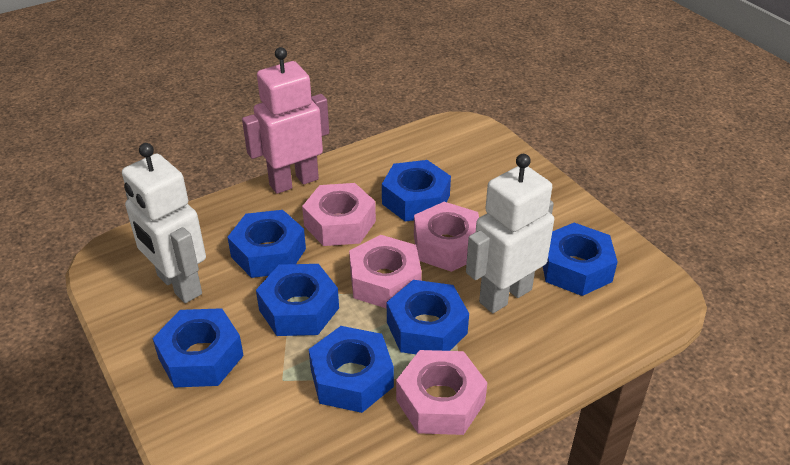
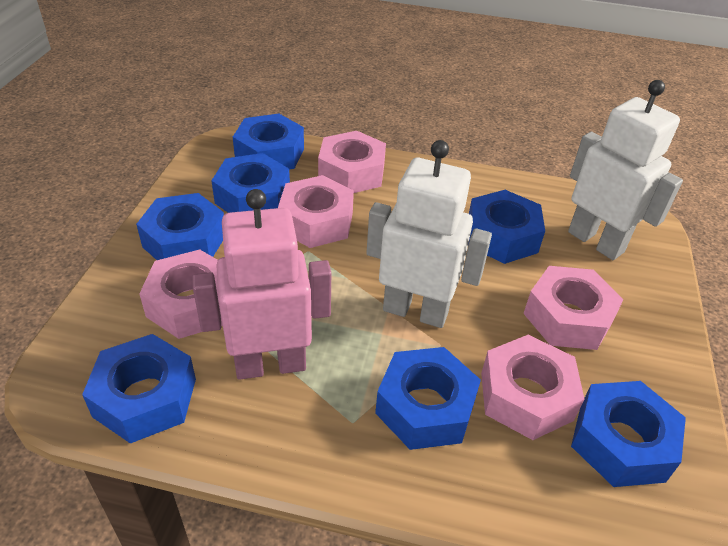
pink nut: [302,183,376,246] [349,235,422,309] [396,350,487,435] [414,202,479,272] = 4 -> [139,250,223,339] [278,175,354,248] [318,131,386,193] [481,335,584,440] [523,266,624,350] = 5

